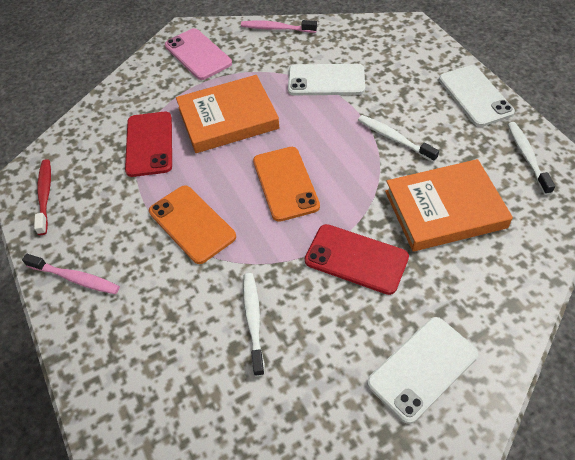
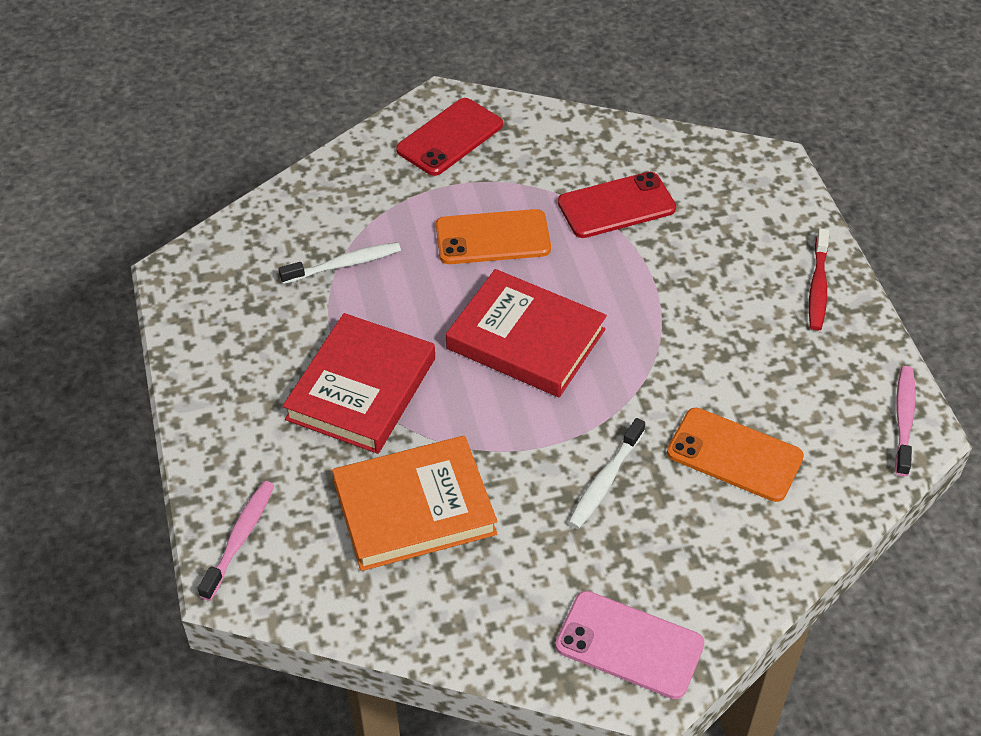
orange book: [176,75,279,153] [385,159,513,251] = 2 -> [332,436,497,571] = 1
red book: none = 0 -> [283,313,435,454] [446,269,607,397] = 2
white phone: [288,64,365,95] [367,317,478,424] [439,65,515,127] = 3 -> none = 0
white toothbrush: [243,273,265,376] [358,115,439,162] [507,122,555,195] = 3 -> [279,242,401,284] [568,418,645,529] = 2

